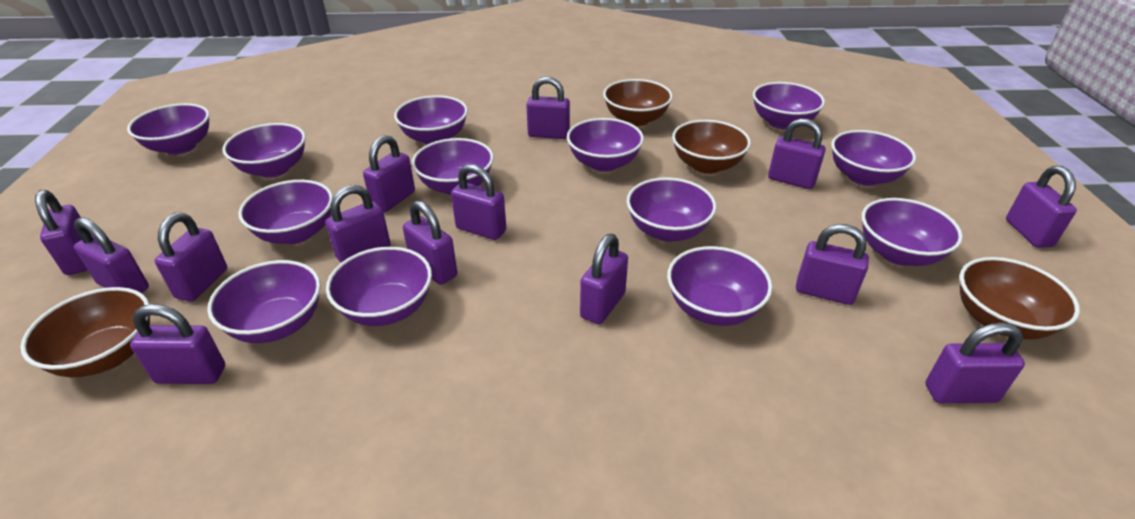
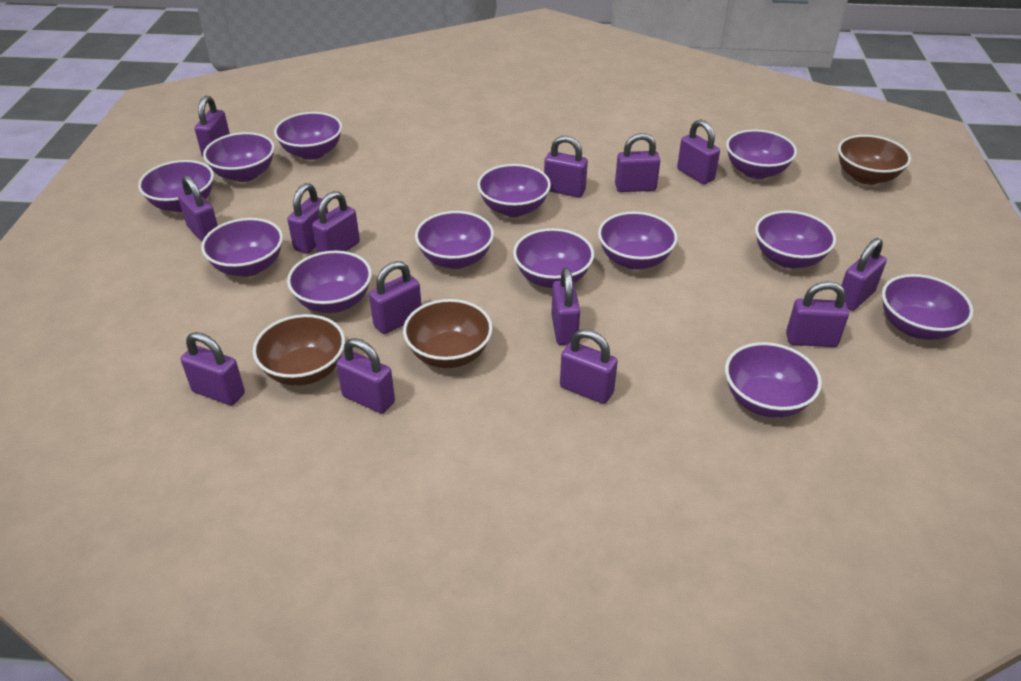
brown bowl: [20,287,150,377] [603,79,673,126] [672,120,751,174] [960,257,1080,339] = 4 -> [253,314,345,386] [403,299,493,368] [838,135,911,185] = 3

